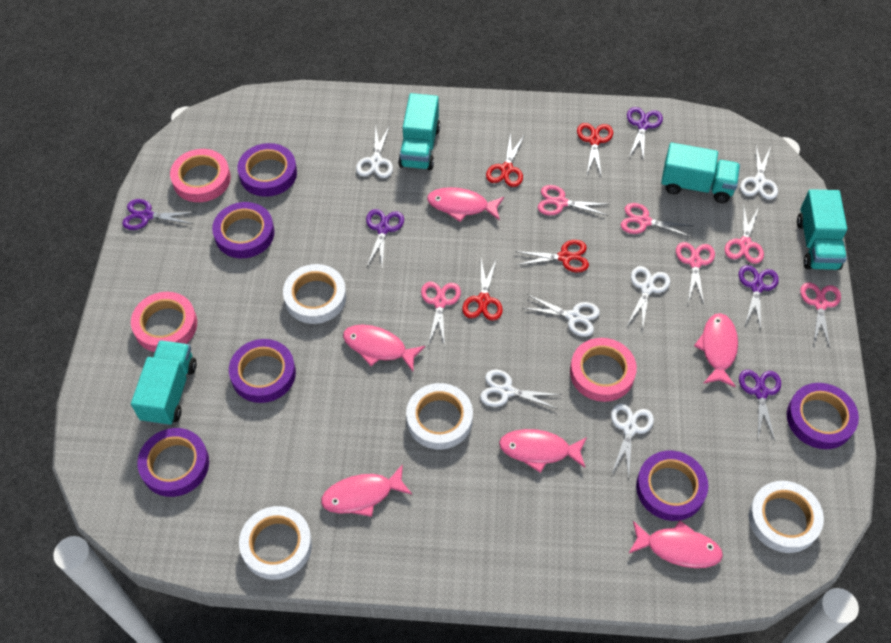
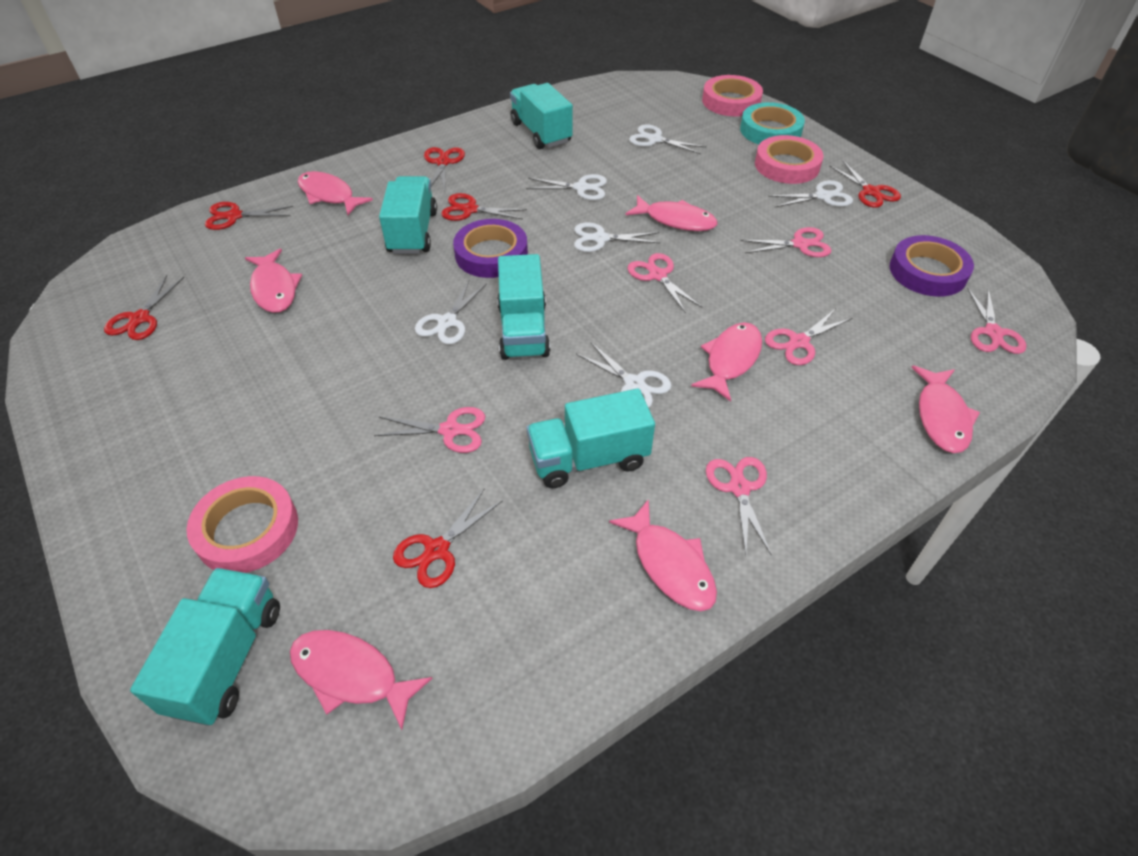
pink fish: [321,464,412,517] [343,324,425,371] [427,187,504,222] [499,429,587,473] [628,521,723,568] [694,313,738,387] = 6 -> [245,249,302,313] [290,630,433,730] [298,171,373,215] [609,499,717,611] [625,195,717,231] [691,323,762,402] [911,365,980,453] = 7
purple scissors: [122,199,196,230] [366,209,404,268] [627,107,663,161] [739,265,779,330] [739,370,781,441] = 5 -> none = 0
purple tape: [137,428,209,497] [212,202,275,258] [229,339,296,403] [237,143,297,197] [636,451,708,521] [787,383,859,449] = 6 -> [453,219,528,278] [890,235,974,297] = 2
red scissors: [462,258,503,321] [486,133,525,187] [515,240,589,272] [577,123,613,175] = 4 -> [104,275,184,340] [205,202,293,230] [393,488,503,588] [424,147,465,191] [441,193,527,221] [829,161,901,208] = 6
turquoise tape: none = 0 -> [740,102,805,144] = 1
turquoise truck: [131,340,197,426] [398,93,440,170] [661,143,740,203] [797,189,847,270] = 4 -> [130,568,280,726] [379,176,437,254] [497,254,550,360] [510,83,573,149] [527,389,655,488] = 5
white tape: [239,506,312,580] [283,264,346,324] [406,383,473,450] [748,481,824,553] = 4 -> none = 0

